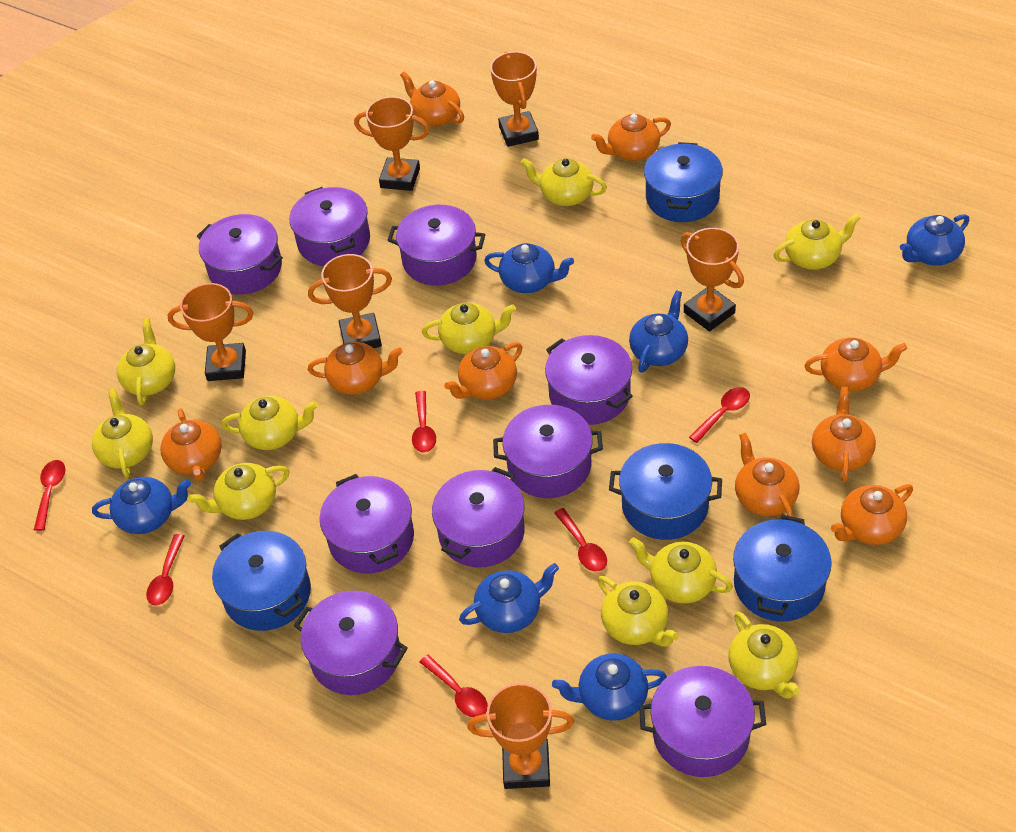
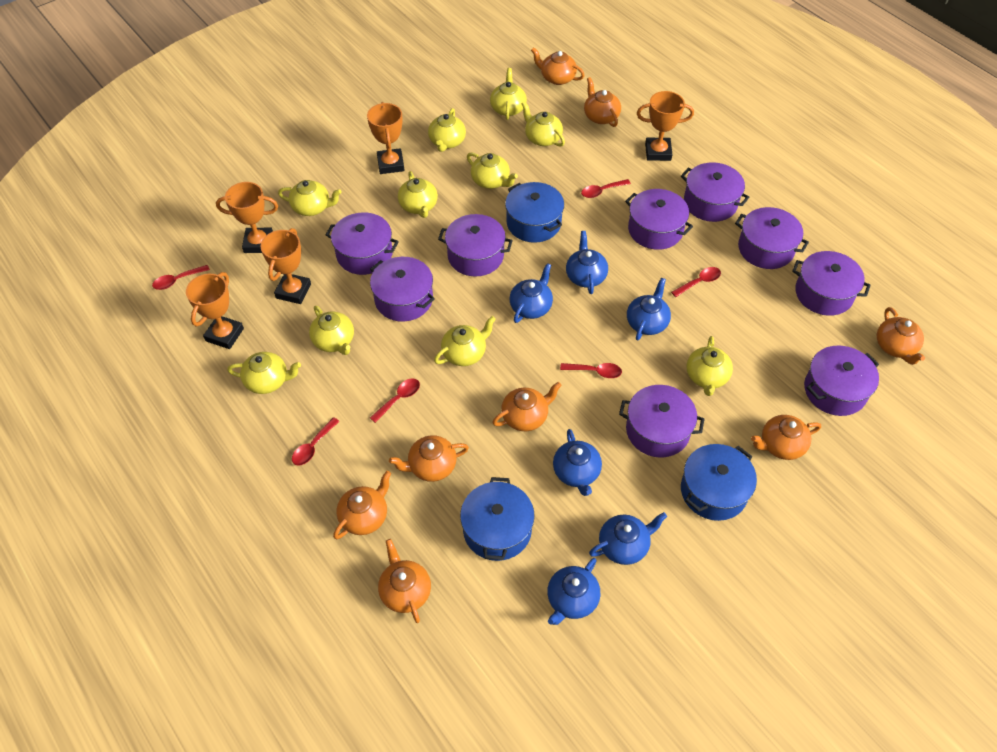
blue pot: [212,531,311,631] [609,443,722,540] [644,142,723,222] [733,514,832,622] = 4 -> [460,477,535,561] [505,182,564,243] [681,444,757,521] = 3
orange teapot: [160,408,222,482] [308,342,403,395] [400,71,464,127] [444,342,523,399] [591,114,671,161] [735,433,800,517] [804,338,907,392] [812,387,876,482] [831,484,913,545] = 9 -> [333,471,391,539] [378,539,431,623] [389,435,469,482] [492,382,562,431] [531,47,585,85] [584,77,621,127] [751,415,821,460] [877,307,925,365] = 8
orange trophy: [167,283,254,381] [308,254,392,348] [354,97,430,191] [467,683,574,789] [490,51,539,147] [681,228,744,331] = 6 -> [186,272,244,349] [216,182,278,253] [260,228,311,304] [367,102,404,174] [637,91,694,161] = 5

